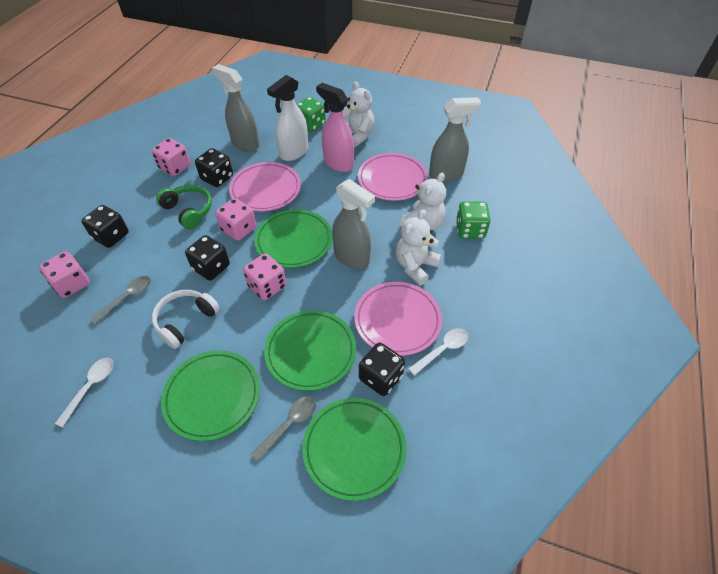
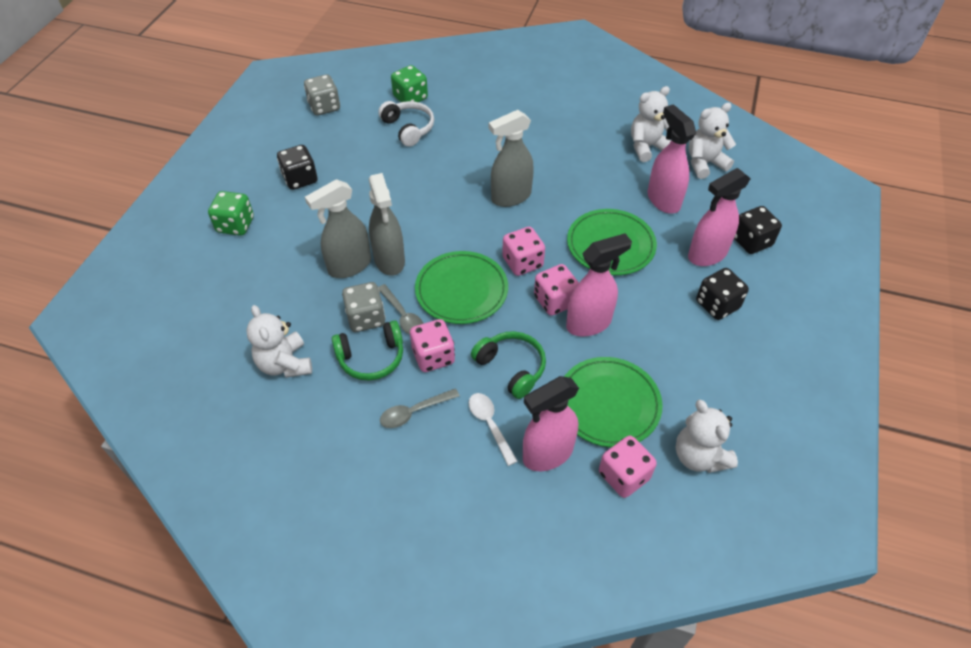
black dice: [81,205,129,248] [185,235,230,280] [195,148,233,187] [359,343,405,396] = 4 -> [277,145,318,190] [696,268,749,320] [734,206,782,254] = 3
green headphones: [156,185,212,229] = 1 -> [332,320,403,381] [471,331,546,399] = 2
green plate: [161,350,260,441] [254,209,333,268] [264,310,356,391] [302,398,406,501] = 4 -> [415,251,508,324] [564,357,663,447] [567,209,657,275] = 3
grey dice: none = 0 -> [304,74,340,116] [342,282,385,332] = 2
pink plate: [229,162,301,211] [354,282,442,356] [358,153,428,201] = 3 -> none = 0
pink spray bottle: [316,83,354,172] = 1 -> [523,376,579,471] [566,233,632,336] [648,104,696,214] [688,168,751,266] = 4
white spoon: [55,358,113,428] [408,328,468,376] = 2 -> [469,393,518,466] = 1
white spray bottle: [267,75,308,161] = 1 -> none = 0
white teddy bear: [343,82,374,147] [396,209,441,285] [400,172,446,230] = 3 -> [246,305,312,378] [631,86,671,162] [675,400,738,473] [689,103,736,179] = 4

